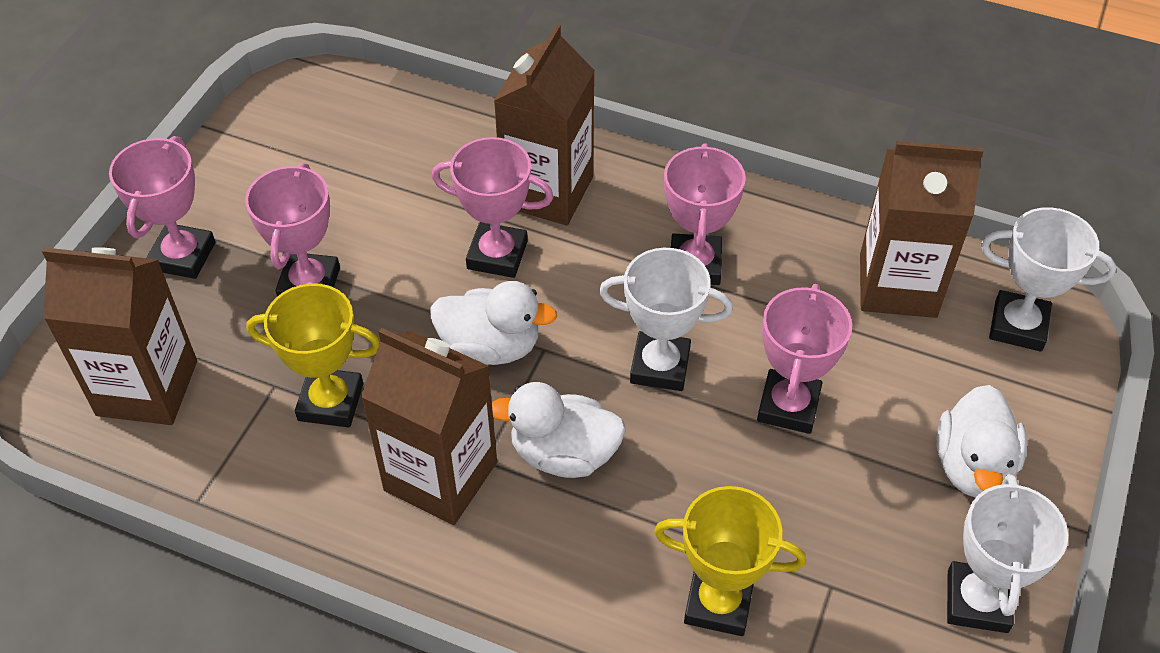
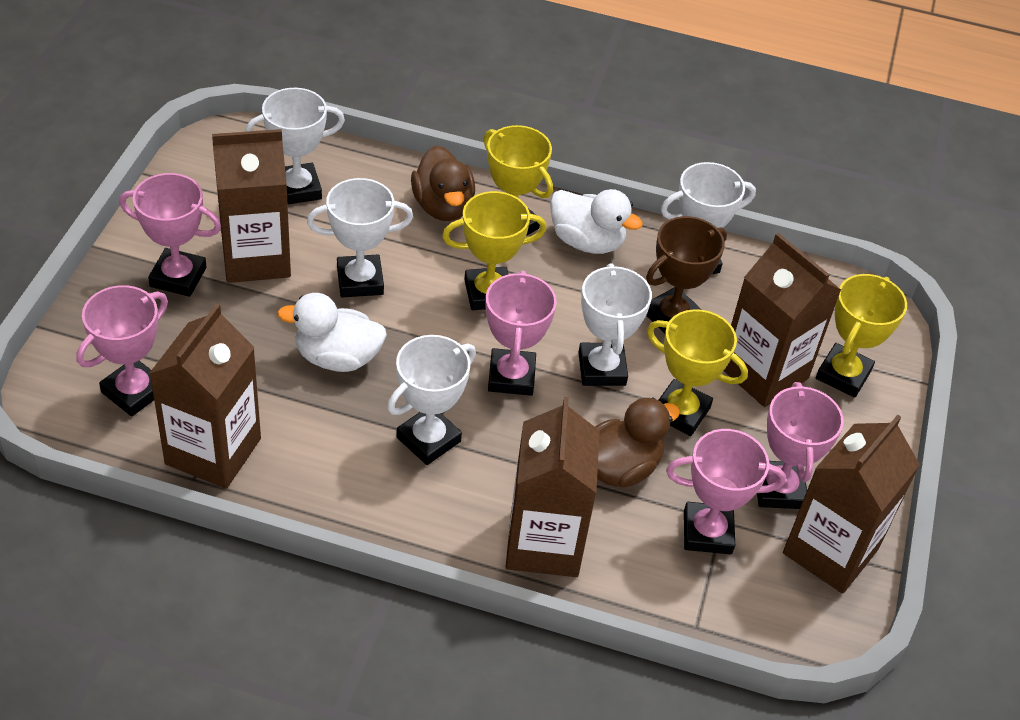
brown carton: [42,247,197,425] [361,328,497,525] [494,24,595,225] [860,141,984,318] = 4 -> [149,304,261,489] [212,129,291,283] [506,397,600,577] [724,233,841,407] [783,415,920,594] = 5
brown duck: none = 0 -> [411,145,475,221] [595,397,680,488] = 2
brown trophy: none = 0 -> [646,216,727,333] = 1
white duck: [430,281,557,365] [492,382,626,478] [936,385,1027,498] = 3 -> [277,293,387,372] [550,189,643,254] = 2
white trophy: [599,248,733,391] [947,474,1068,633] [981,207,1116,352] = 3 -> [245,88,345,204] [307,178,413,297] [387,335,476,465] [578,263,652,386] [661,162,756,274] = 5
yellow trophy: [246,283,380,427] [654,486,806,636] = 2 -> [442,191,547,310] [484,125,553,236] [647,309,748,436] [816,274,907,398] = 4

